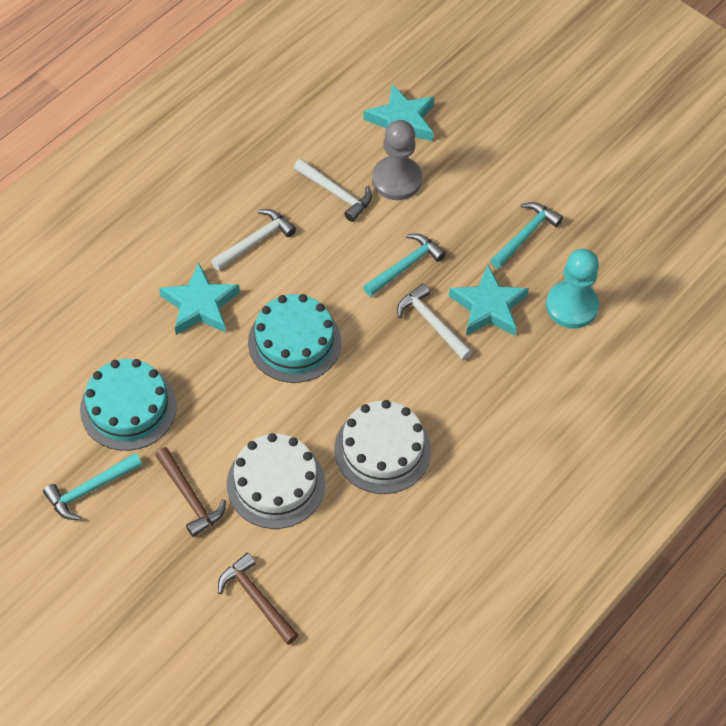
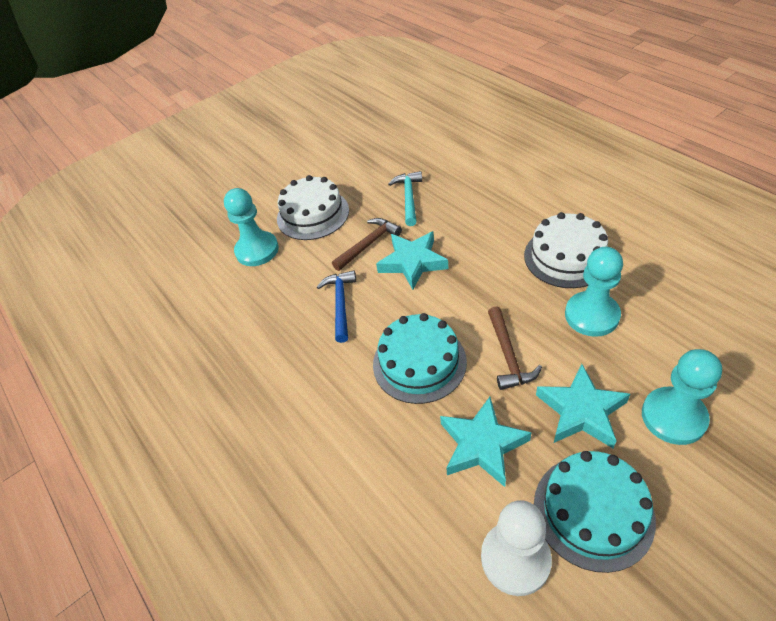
blue hammer: none = 0 -> [317,270,356,343] = 1
grey pawn: [372,120,422,200] = 1 -> none = 0
turquoise hammer: [43,453,142,520] [363,234,446,297] [490,202,563,269] = 3 -> [388,171,422,226] = 1
turquoise pawn: [546,249,599,328] = 1 -> [224,188,279,266] [565,247,623,337] [642,349,722,445] = 3
white hammer: [211,209,296,271] [294,159,372,222] [397,283,472,360] = 3 -> none = 0
white pawn: none = 0 -> [481,500,552,596] = 1

